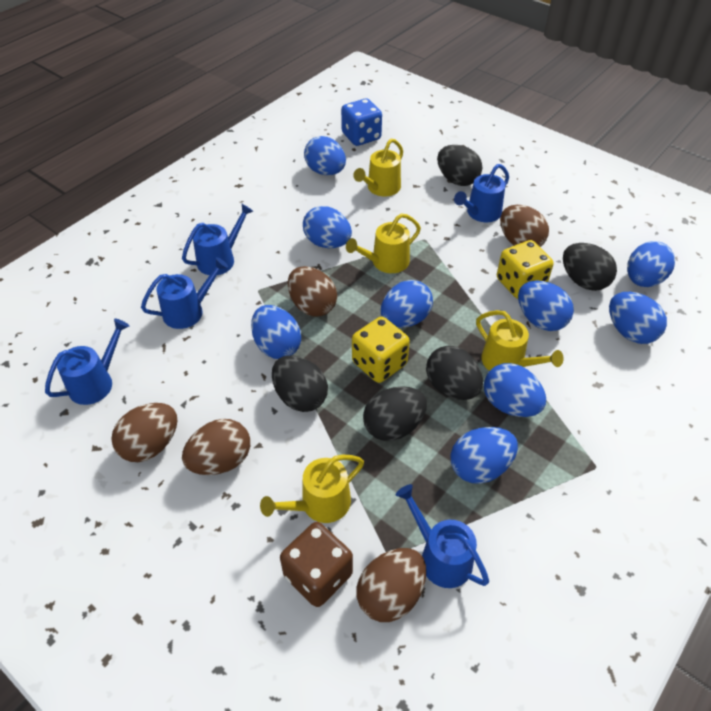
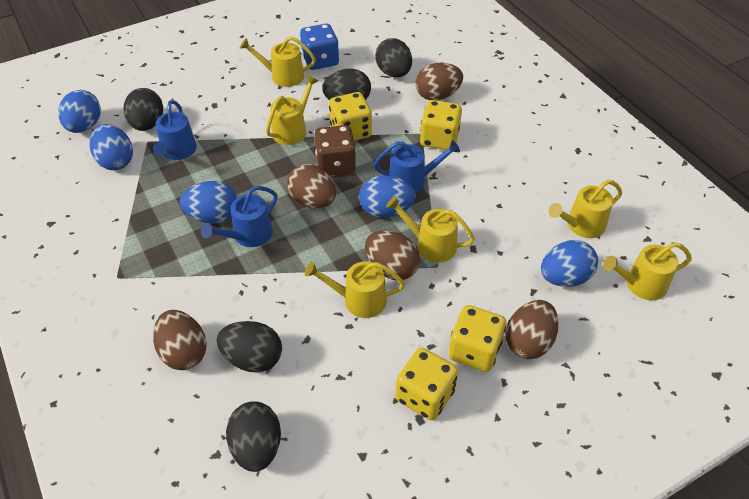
blue egg: [251,305,301,359] [303,206,352,248] [304,136,346,175] [381,280,433,328] [451,427,518,484] [484,363,546,417] [518,280,574,331] [609,292,667,344] [627,241,675,287] = 9 -> [58,90,101,133] [90,124,133,170] [180,181,237,223] [359,175,416,218] [541,240,598,287] = 5
blue watering can: [45,318,129,405] [141,257,228,329] [182,203,253,275] [396,484,489,588] [454,164,509,222] = 5 -> [153,100,197,160] [201,186,277,247] [373,140,460,193] = 3
yellow dice: [352,316,410,383] [497,240,554,299] = 2 -> [329,92,372,141] [396,348,458,420] [420,100,462,150] [449,305,506,372] = 4
yellow watering can: [260,455,364,523] [346,213,421,273] [353,139,403,197] [476,310,564,371] = 4 -> [240,36,316,87] [266,75,318,145] [305,261,405,318] [386,196,475,263] [549,180,622,238] [603,242,692,300] = 6

